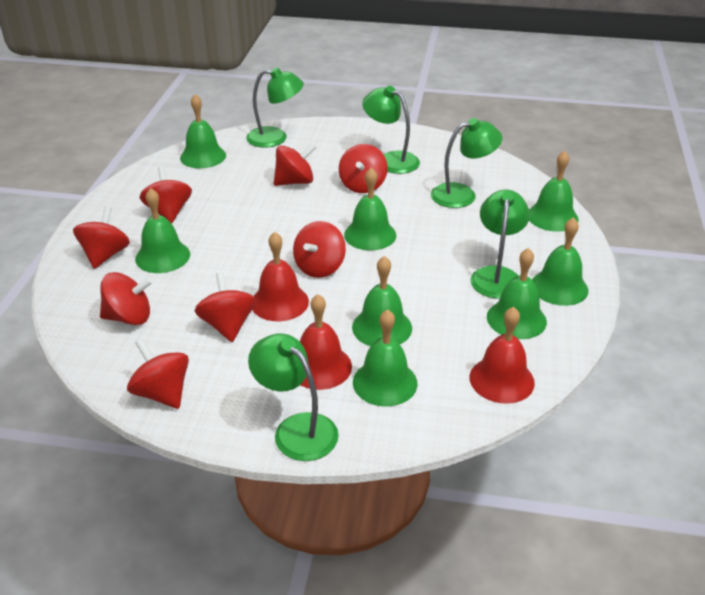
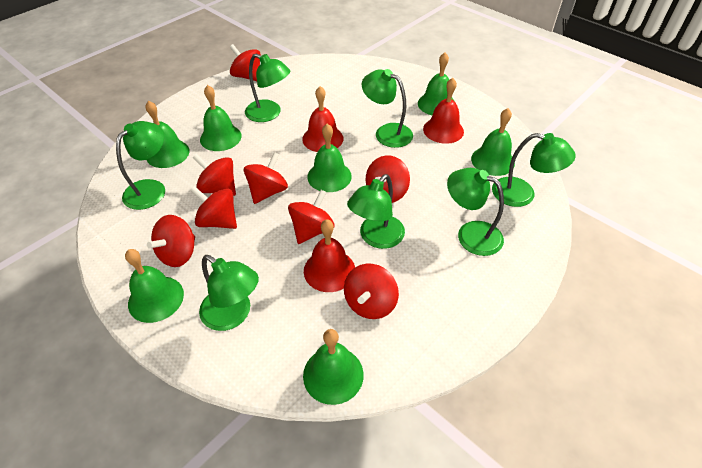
green bell: [135,188,190,273] [180,94,226,168] [344,168,396,250] [352,256,412,346] [353,309,417,407] [487,248,547,339] [529,151,579,232] [532,217,588,306] = 8 -> [125,249,184,323] [145,101,190,168] [200,85,242,151] [303,329,364,405] [307,124,352,192] [418,53,454,115] [471,108,515,176] = 7
green lamp: [246,67,304,148] [248,334,339,461] [362,86,420,174] [431,118,502,208] [470,190,530,299] = 5 -> [116,121,165,210] [199,255,259,331] [245,54,290,122] [347,174,405,249] [362,69,413,148] [447,168,504,256] [492,133,576,207] = 7

